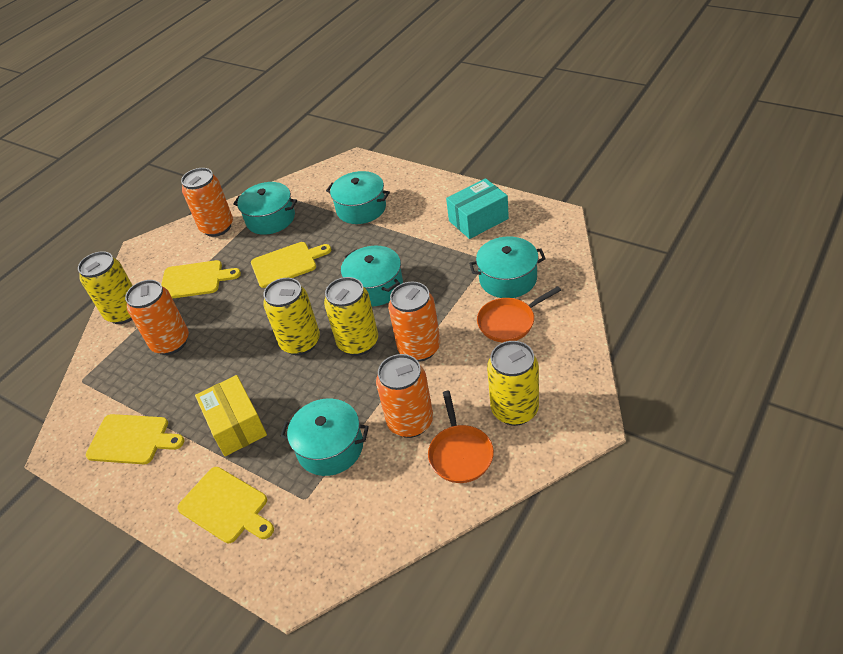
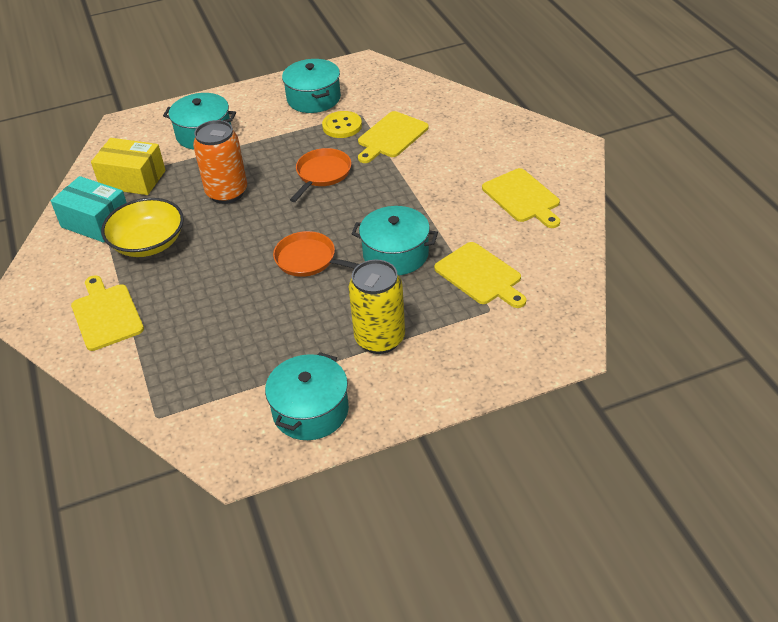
orange can: [125,280,189,355] [181,168,233,237] [376,354,433,438] [388,281,440,362] = 4 -> [193,120,247,204] = 1
turquoise pot: [233,182,297,235] [280,398,369,476] [326,171,390,224] [341,246,403,307] [469,237,546,298] = 5 -> [163,93,236,149] [265,352,349,440] [282,59,341,113] [352,206,438,275] = 4
yellow bowl: none = 0 -> [101,198,184,257] = 1
yellow button: none = 0 -> [322,111,362,138] = 1
yellow can: [78,251,133,324] [263,278,320,355] [324,277,378,356] [487,341,539,426] = 4 -> [349,260,405,354] = 1

